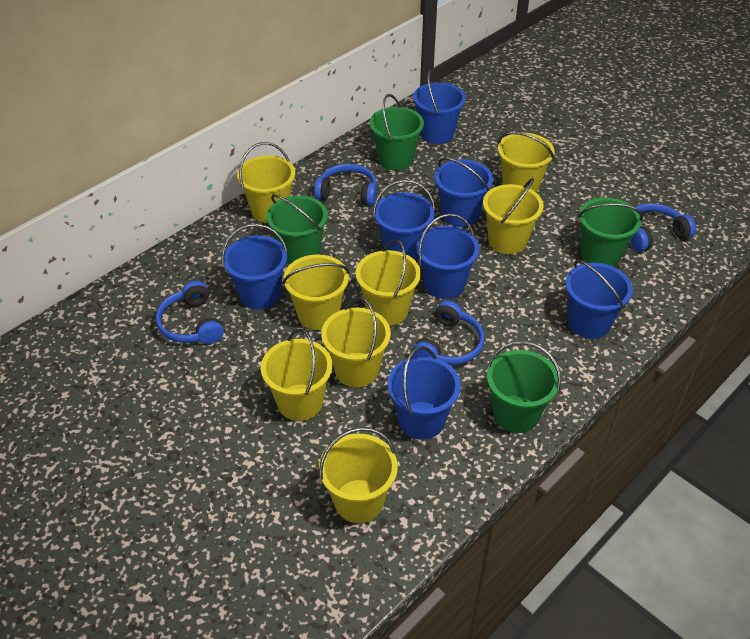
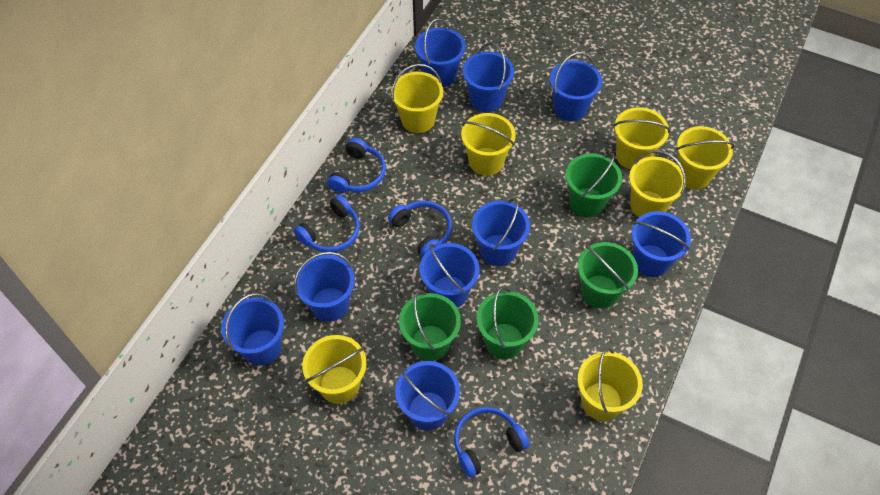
blue bucket: [222,224,288,310] [373,180,435,260] [387,346,461,440] [413,70,466,144] [416,213,479,299] [435,157,493,227] [565,260,633,339] = 7 -> [221,293,284,365] [294,252,355,322] [395,361,460,430] [415,19,466,87] [420,243,480,308] [463,43,514,112] [472,198,530,266] [550,52,602,121] [632,211,691,277] = 9
yellow bucket: [237,142,295,223] [261,328,332,421] [282,254,350,330] [319,427,398,523] [321,297,391,387] [356,239,421,325] [483,178,544,254] [498,132,555,193] = 8 -> [302,335,367,404] [391,64,444,133] [461,113,516,176] [578,348,643,421] [613,107,671,169] [629,150,686,217] [676,126,735,189] = 7

